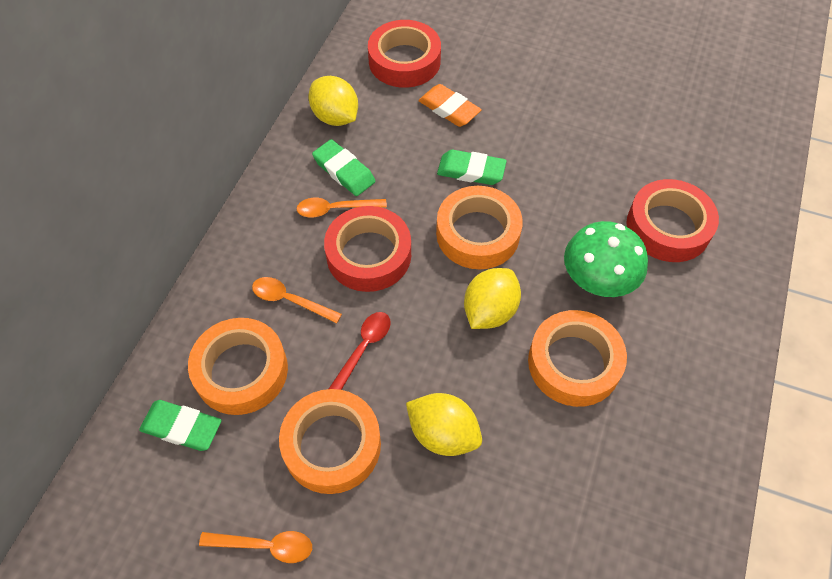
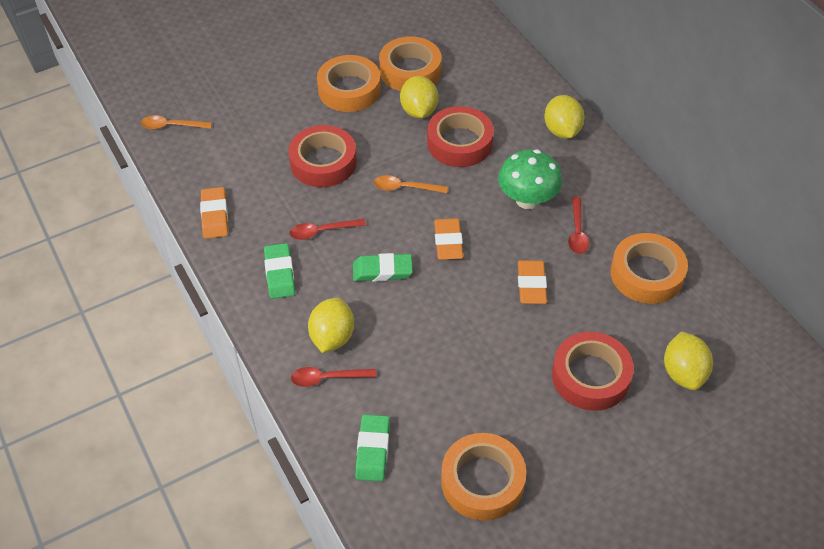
orange eraser: [418,84,482,127] = 1 -> [200,187,228,239] [434,218,463,260] [518,260,547,304] = 3
orange spoon: [199,531,312,563] [252,277,342,323] [297,198,387,217] = 3 -> [141,115,212,130] [374,175,448,193] = 2
red spoon: [329,312,391,390] = 1 -> [290,219,366,240] [291,367,376,387] [568,197,589,254] = 3
yellow lemon: [308,76,358,126] [406,393,482,456] [464,268,521,329] = 3 -> [308,298,354,353] [400,76,438,118] [544,95,584,138] [664,331,713,390] = 4

